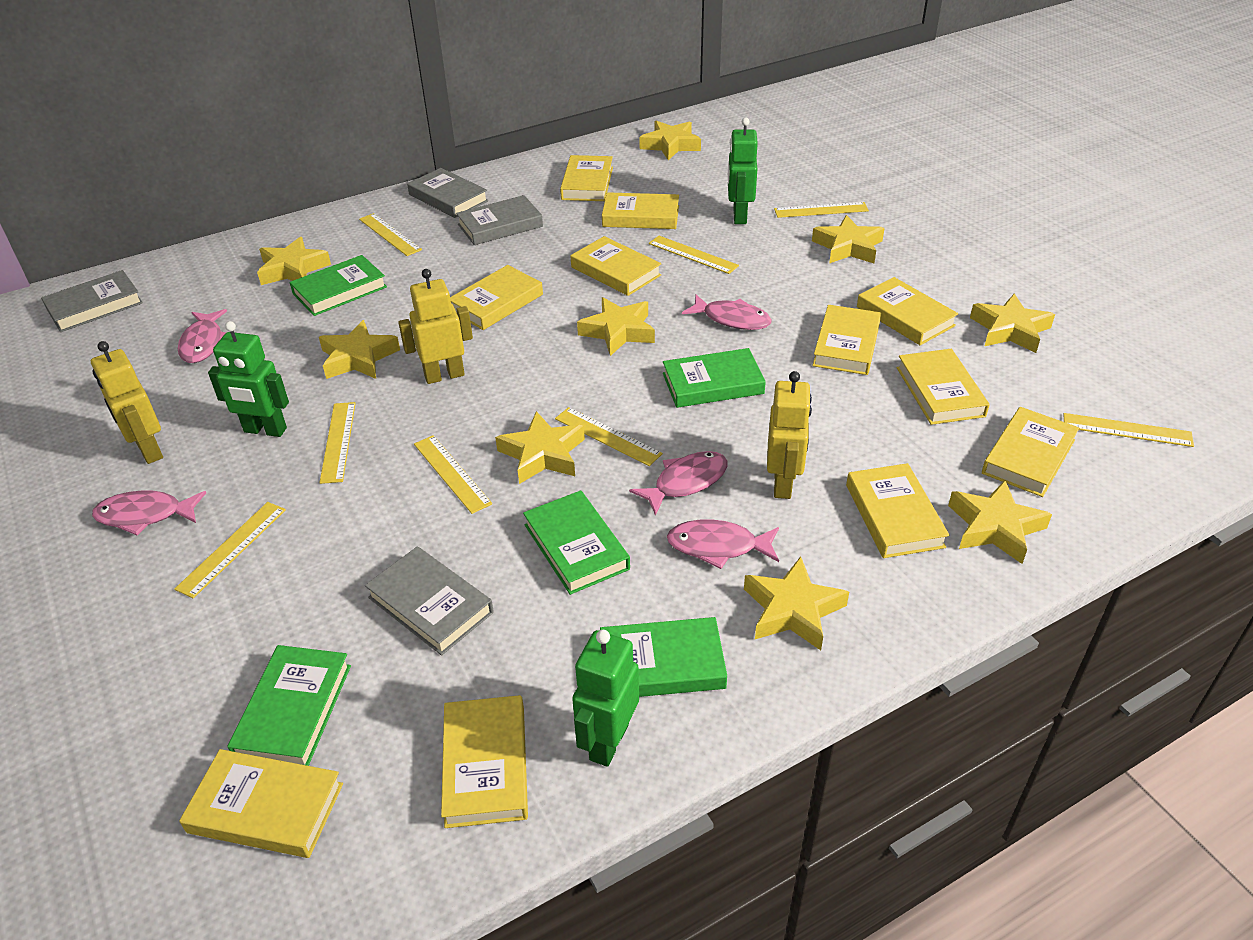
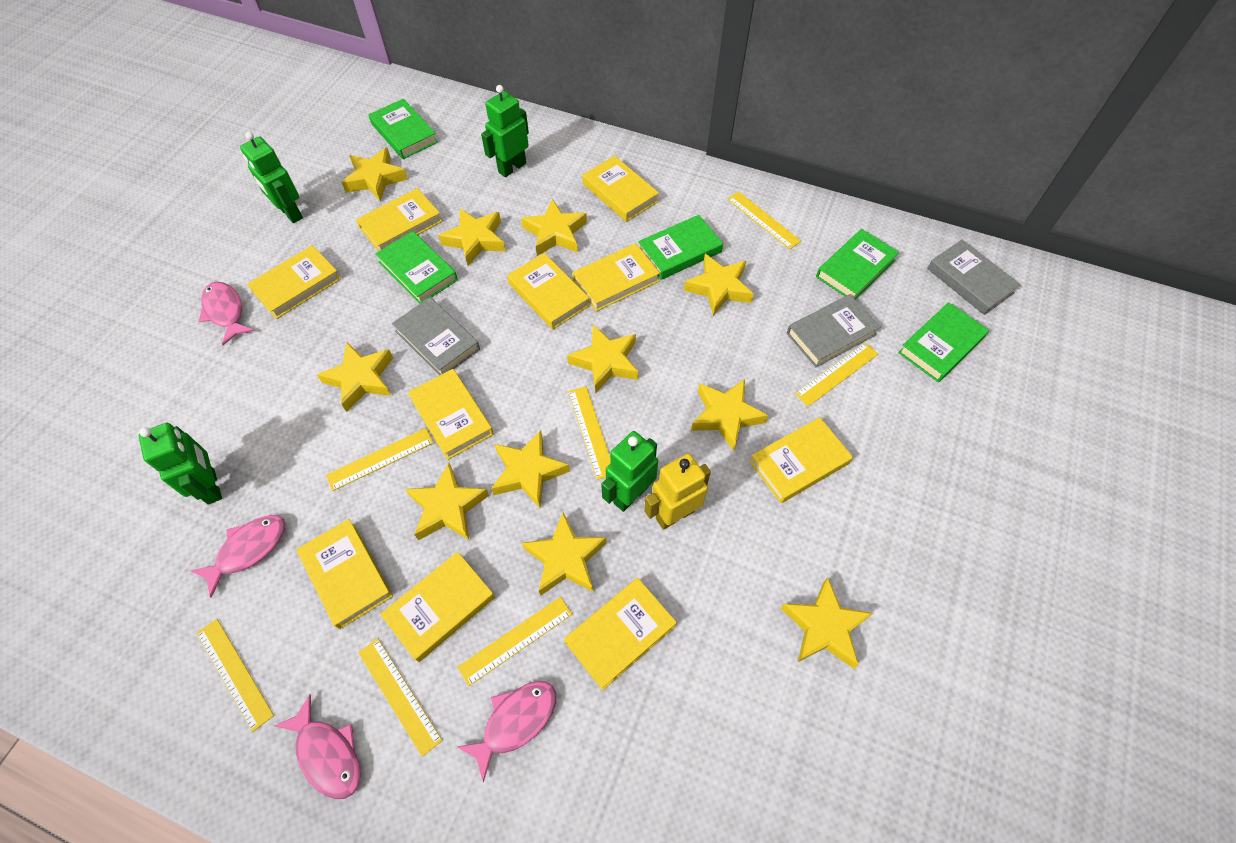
green robot: [208,321,289,437] [572,630,639,767] [728,117,758,224] = 3 -> [139,423,222,505] [240,131,303,223] [481,85,529,177] [601,431,658,512] = 4
grey book: [41,270,143,332] [365,546,494,655] [407,168,488,218] [456,195,543,245] = 4 -> [392,297,480,376] [787,294,881,367] [927,240,1020,315] = 3
pink fish: [92,490,206,535] [178,309,227,363] [629,451,728,516] [667,520,779,569] [682,295,772,330] = 5 -> [190,515,286,598] [199,282,254,345] [274,694,360,799] [458,681,556,783] = 4
yellow book: [179,749,343,858] [441,695,528,828] [450,265,543,330] [560,155,613,201] [571,236,661,296] [602,192,679,229] [812,305,881,375] [846,463,949,558] [857,277,958,345] [897,349,990,425] [982,407,1079,497] = 11 -> [247,245,341,319] [297,519,393,629] [356,188,442,251] [380,552,495,662] [408,369,494,460] [507,253,590,330] [564,578,677,690] [573,243,660,312] [582,156,659,222] [749,417,853,503] = 10
yellow robot: [91,341,163,464] [398,269,473,384] [767,371,812,499] = 3 -> [644,453,711,530] = 1
yellow ruler: [174,502,286,598] [319,402,356,484] [359,213,422,256] [414,435,492,514] [555,407,663,466] [649,236,739,274] [774,202,869,218] [1063,413,1194,447] = 8 -> [196,619,274,732] [326,428,434,491] [358,638,443,757] [458,597,572,686] [569,387,611,480] [727,191,801,249] [795,342,878,407] = 7
yellow star: [257,237,331,285] [319,320,400,379] [495,411,585,484] [577,297,655,356] [639,121,701,160] [744,556,849,650] [812,215,885,263] [948,480,1052,564] [970,294,1055,353] = 9 -> [317,342,393,412] [342,147,408,202] [405,463,489,541] [438,209,505,266] [491,430,570,508] [521,199,587,256] [522,512,606,596] [567,325,638,393] [684,254,754,316] [691,379,768,451] [781,578,873,669] = 11

